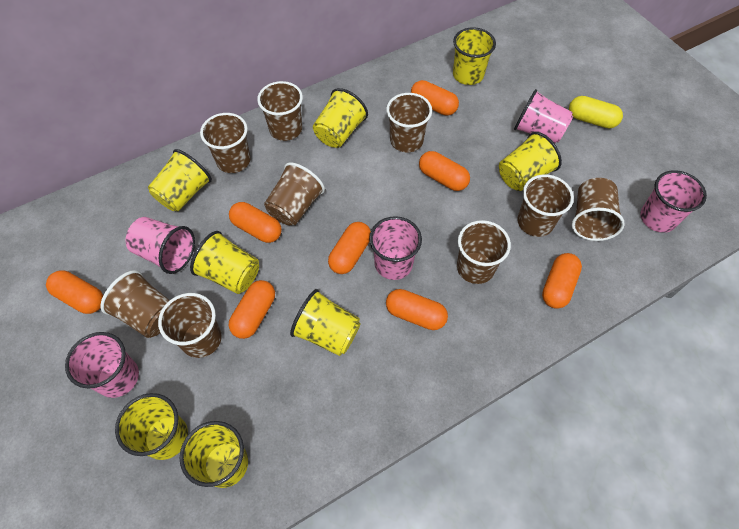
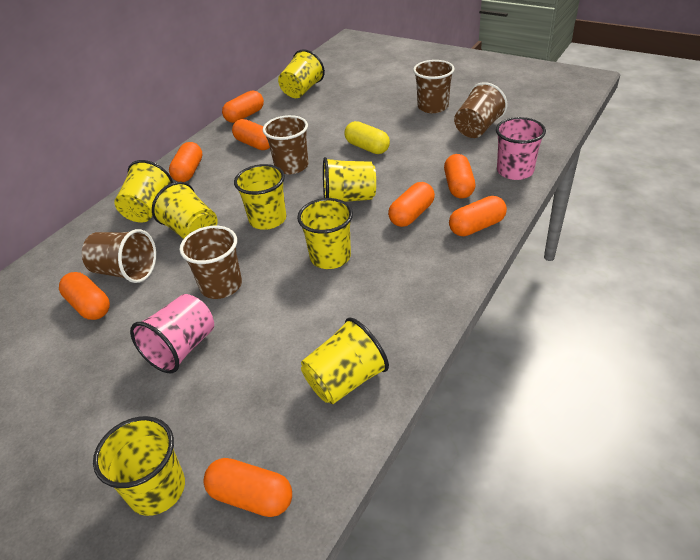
brown cup: [100,270,170,338] [158,293,222,358] [200,113,251,173] [257,81,303,141] [264,162,325,225] [386,93,432,152] [457,220,511,284] [517,175,574,237] [572,178,625,241] = 9 -> [82,229,156,283] [180,226,242,299] [263,115,308,174] [413,60,455,113] [454,82,508,138] = 5
pink cup: [65,332,139,398] [126,217,195,274] [369,216,422,280] [514,89,573,143] [640,170,707,233] = 5 -> [130,294,214,373] [496,117,546,180] = 2

